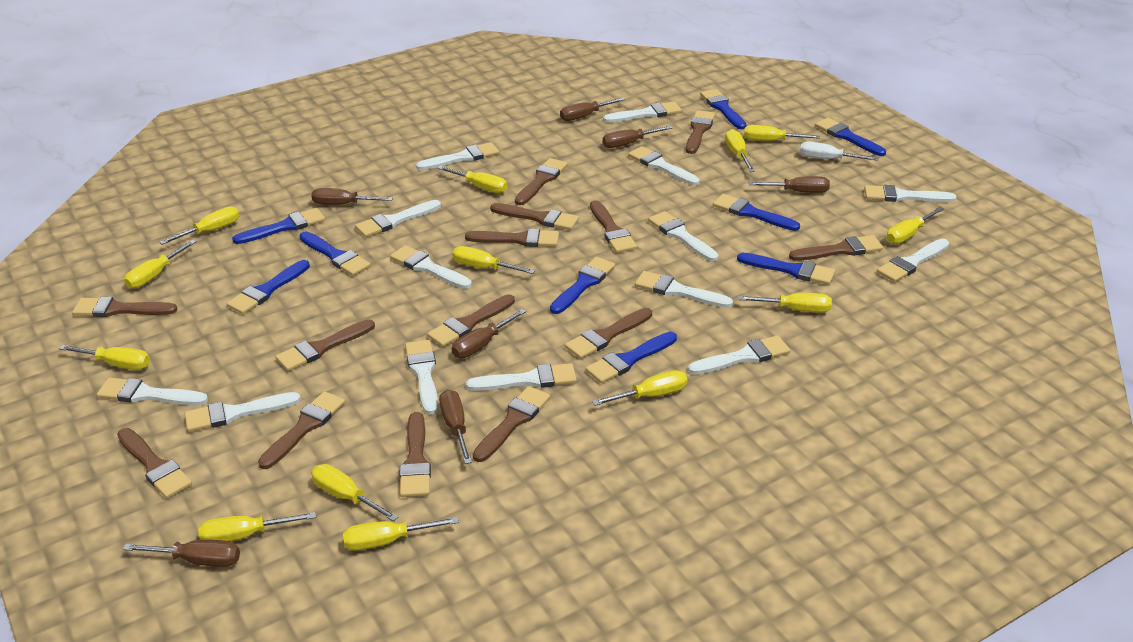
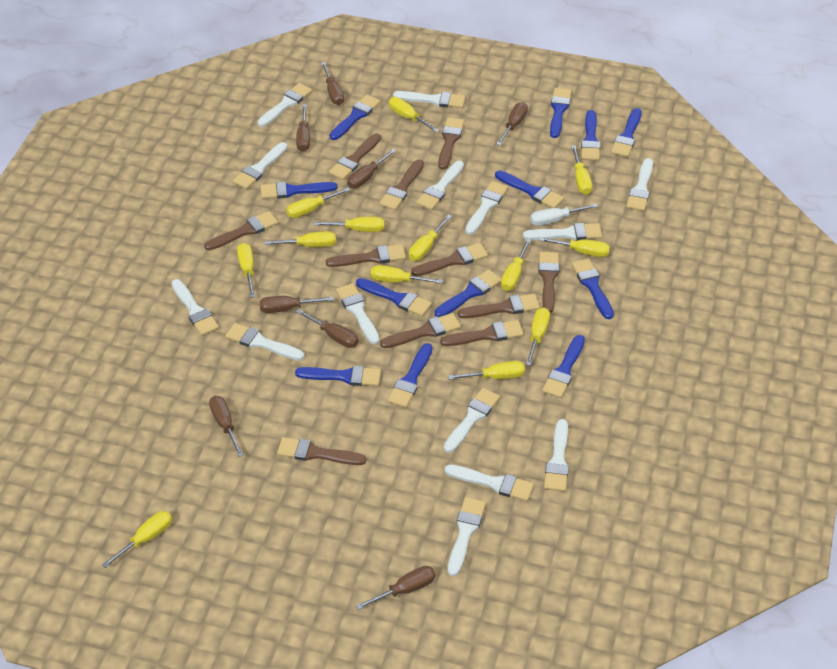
blue brush: [226,260,310,314] [232,208,325,244] [299,231,371,276] [550,257,615,314] [585,332,677,383] [700,89,747,129] [713,194,800,231] [737,253,835,285] [815,118,886,156] = 9 -> [260,182,337,199] [295,366,381,386] [330,94,380,140] [356,278,432,317] [387,343,433,408] [435,269,501,317] [495,171,564,208] [542,335,585,398] [550,88,571,138] [571,258,614,319] [581,110,600,161] [611,108,642,157] = 12
brown brush: [72,297,178,317] [117,428,192,498] [258,391,345,469] [275,319,375,371] [399,412,431,497] [427,294,515,347] [465,229,559,247] [473,386,550,462] [490,203,579,230] [515,158,567,205] [565,308,652,359] [590,200,637,253] [686,110,715,154] [789,235,883,261] = 14 -> [204,211,278,250] [277,437,366,465] [326,244,406,267] [329,133,381,180] [379,160,424,210] [380,313,461,348] [411,243,488,276] [438,117,464,170] [440,320,524,346] [458,293,540,318] [538,252,559,313] = 11
brown screwdriver: [123,540,240,567] [311,188,393,205] [439,389,472,464] [452,309,527,358] [560,97,626,121] [603,126,672,148] [748,176,830,193] = 7 -> [209,396,243,457] [259,296,334,313] [296,105,310,152] [296,309,359,348] [321,62,344,105] [347,149,396,189] [356,566,436,610] [497,102,528,146] = 8

